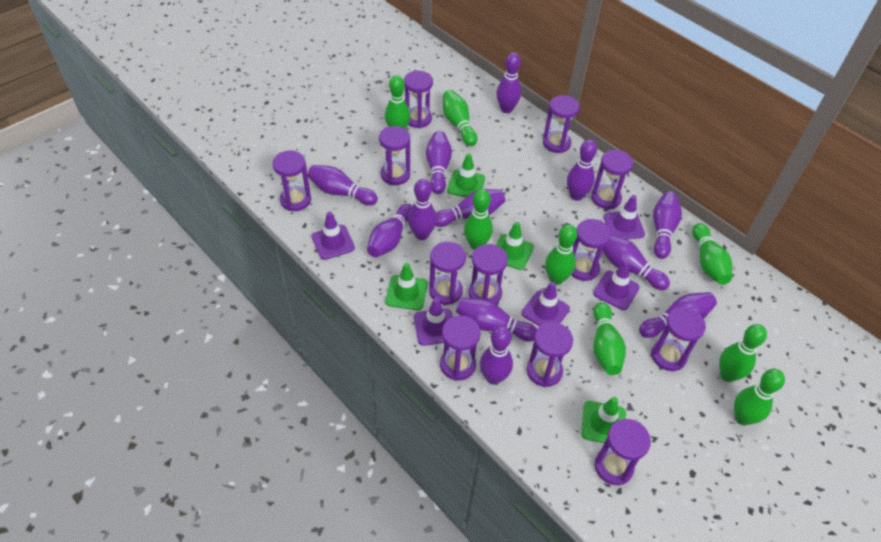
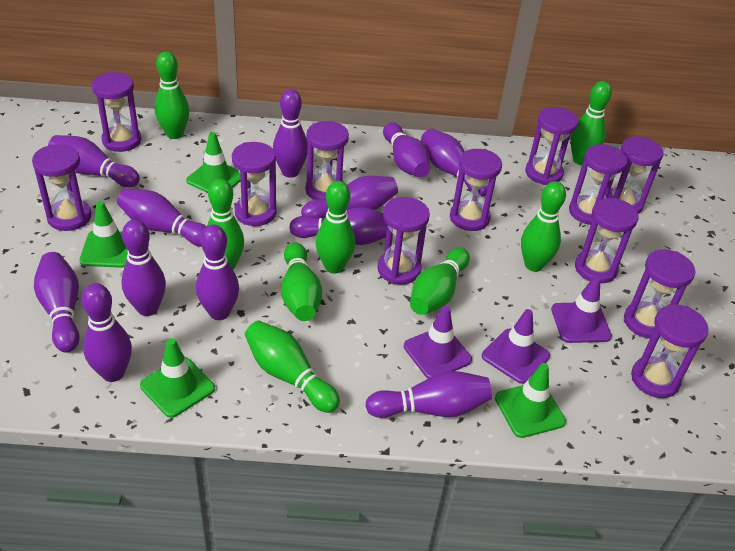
purple traffic cone: [312,212,355,260] [414,298,453,346] [521,282,570,326] [593,261,640,310] [604,195,645,239] = 5 -> [404,306,472,378] [482,309,550,384] [551,276,612,343] = 3

